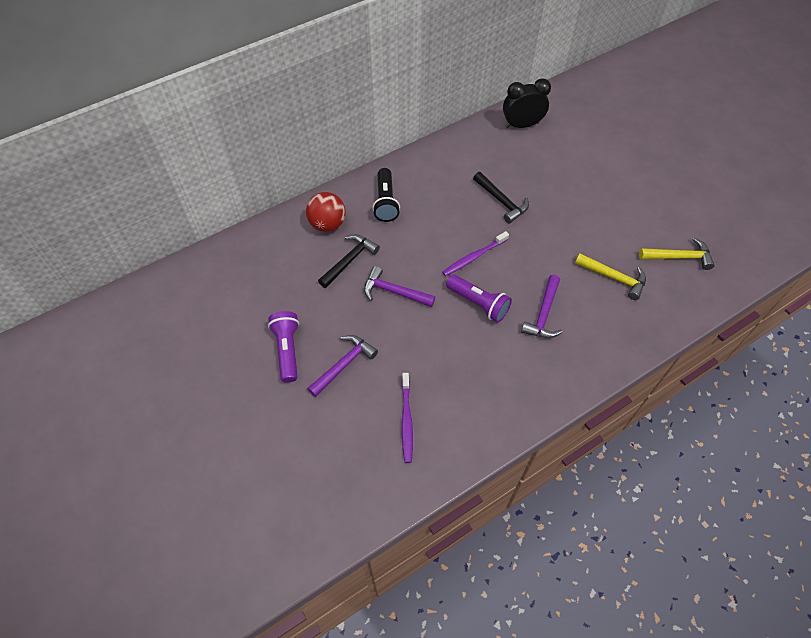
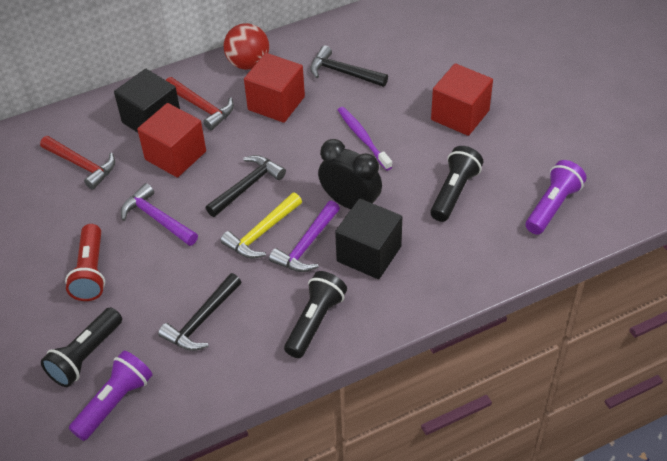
black cube: none = 0 -> [114,69,180,133] [335,199,402,279] = 2
black flashlight: [372,168,400,222] = 1 -> [41,307,122,387] [284,271,347,358] [430,146,483,222] = 3
black hammer: [318,234,380,288] [473,172,529,223] = 2 -> [158,273,241,351] [206,155,286,217] [310,46,388,87] = 3
purple hammer: [307,335,378,397] [364,266,435,307] [521,275,562,338] = 3 -> [121,183,198,246] [269,201,340,272] = 2
purple toothbrush: [402,373,413,463] [442,231,509,276] = 2 -> [338,107,392,171] = 1
red cube: none = 0 -> [137,103,206,177] [244,53,305,123] [431,63,493,136] = 3
red flashlight: none = 0 -> [65,224,105,301] = 1
red hammer: none = 0 -> [40,136,115,190] [166,77,234,130] = 2
yellow hammer: [575,253,646,300] [639,238,715,270] = 2 -> [220,193,302,259] = 1

